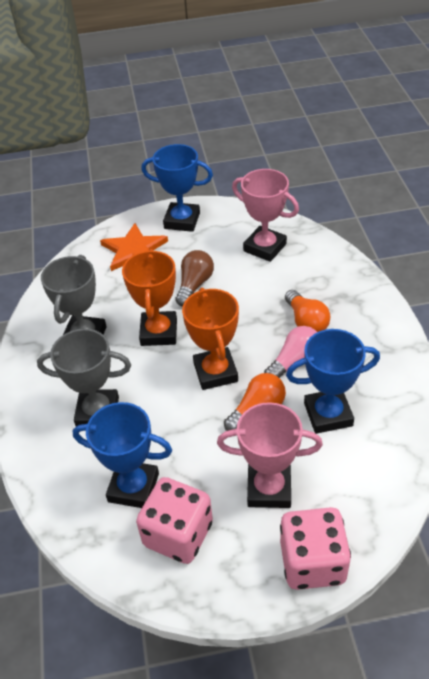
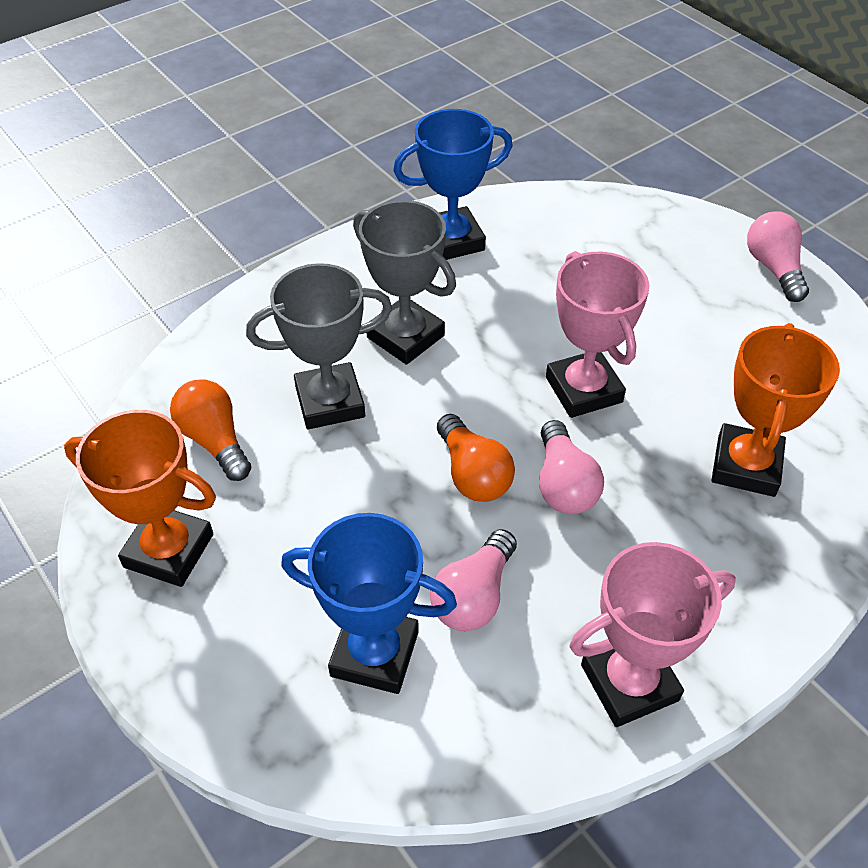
blue trophy: [73,402,172,508] [141,144,213,232] [286,329,380,434] = 3 -> [281,513,457,694] [393,109,513,260] = 2
brown light bulb: [176,250,214,306] = 1 -> none = 0
orange star: [100,223,168,271] = 1 -> none = 0
pink dice: [136,477,213,564] [280,507,351,590] = 2 -> none = 0
pink light bulb: [264,326,317,378] = 1 -> [430,529,517,631] [539,420,604,514] [747,212,809,302] = 3

